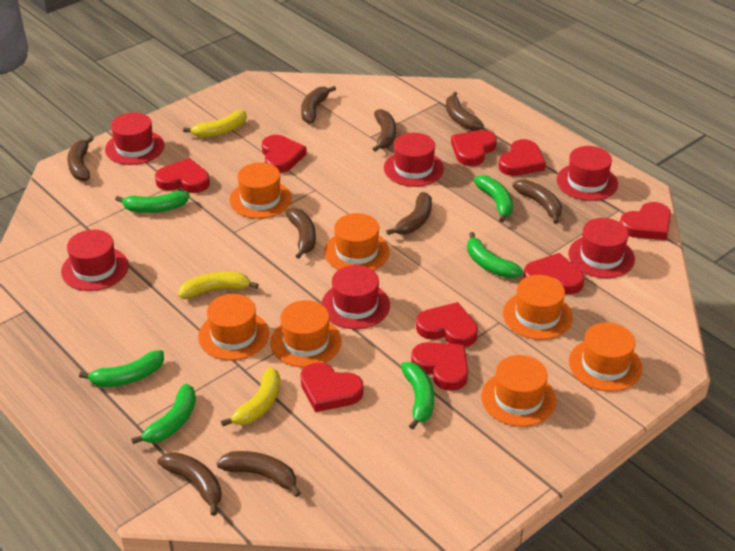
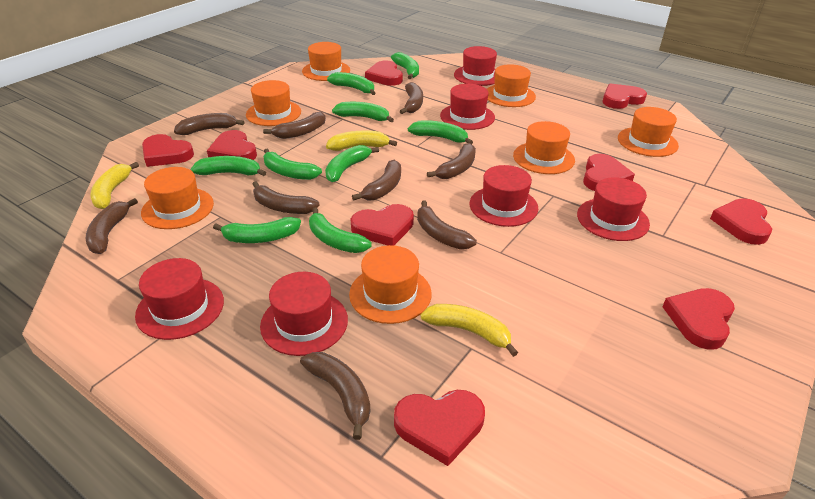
green banana: [79,350,164,387] [115,191,189,213] [131,384,196,444] [401,362,434,430] [467,232,523,278] [473,175,513,222] = 6 -> [191,156,266,176] [213,217,301,243] [263,149,322,180] [309,208,372,253] [325,145,379,182] [327,72,375,95] [332,102,394,122] [391,52,419,79] [408,120,473,144] = 9

